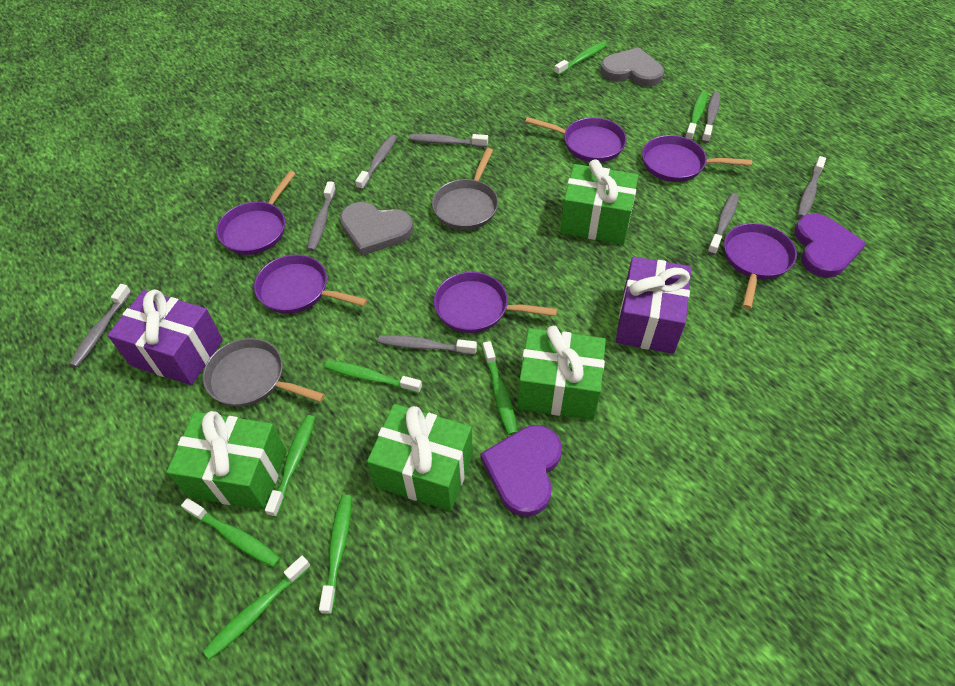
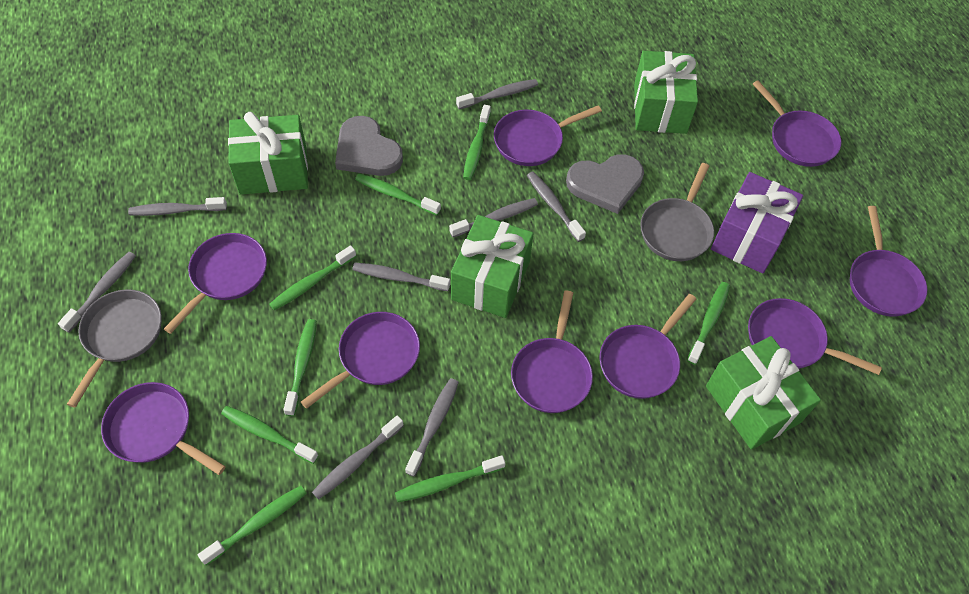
purple gift: [108,289,223,385] [616,257,691,354] = 2 -> [711,172,803,274] = 1
purple heart: [480,425,562,517] [794,214,867,278] = 2 -> none = 0
purple pan: [216,171,296,255] [254,255,368,314] [434,272,557,333] [525,117,627,162] [642,135,752,182] [724,223,797,309] = 6 -> [101,382,226,475] [164,233,267,334] [301,312,420,409] [494,105,602,166] [511,290,593,413] [600,294,696,399] [748,298,882,375] [753,80,841,167] [850,206,927,317] = 9

